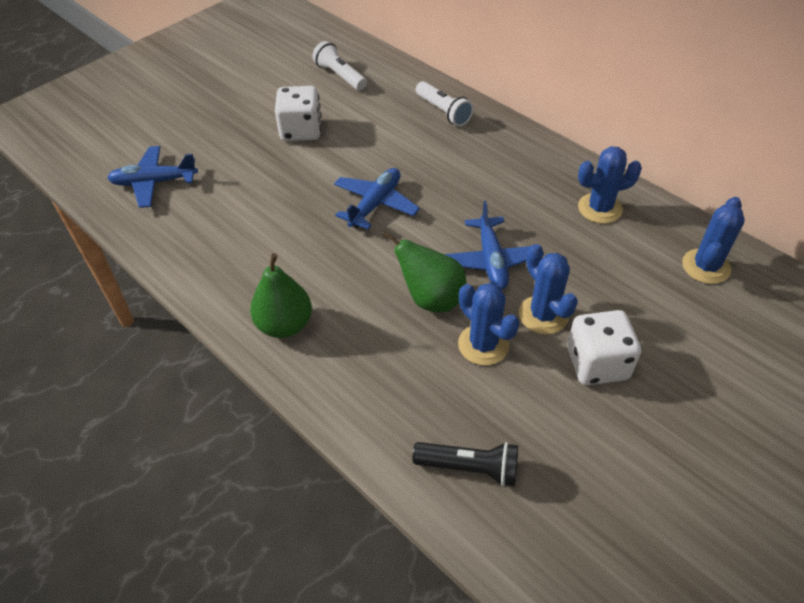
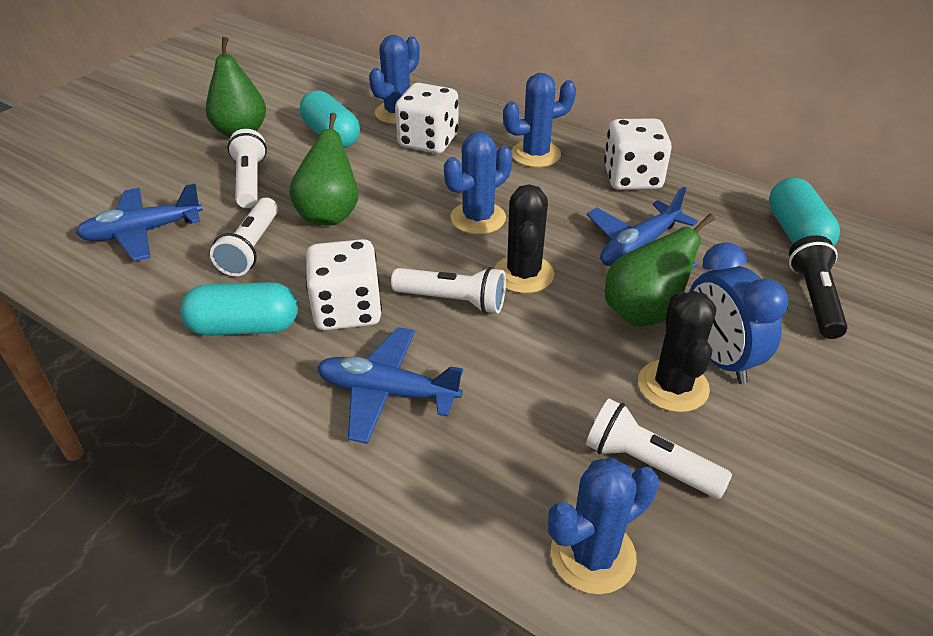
black cactus: none = 0 -> [494,184,554,293] [638,291,716,412] = 2
blue clock: none = 0 -> [689,242,788,384] = 1
green pear: [250,253,312,338] [382,231,467,312] = 2 -> [206,37,266,137] [289,113,358,226] [605,214,715,326] = 3
turquoise capsule: none = 0 -> [180,282,298,336] [300,90,360,148] [769,177,840,246] = 3
white dice: [275,86,321,141] [567,310,641,385] = 2 -> [306,239,382,330] [395,83,459,154] [604,118,672,190] = 3
white flashlight: [312,41,367,90] [416,81,474,126] = 2 -> [210,198,278,276] [227,129,267,208] [391,267,506,314] [586,399,732,499] = 4

